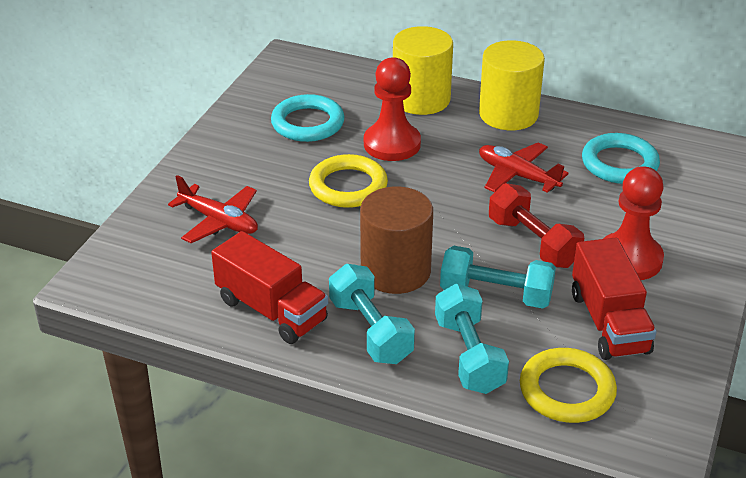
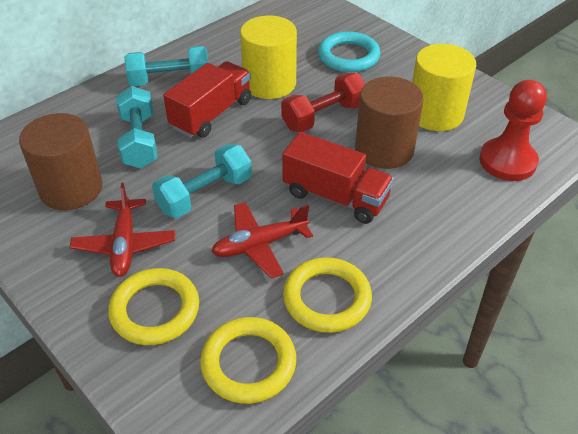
brown cylinder: [360,187,433,294] = 1 -> [19,113,103,210] [355,77,424,169] = 2
red pawn: [364,57,421,161] [603,166,664,280] = 2 -> [479,80,547,181] = 1
turquoise ring: [271,94,345,142] [582,133,660,184] = 2 -> [318,31,380,72] = 1
yellow ring: [309,154,388,208] [520,348,617,423] = 2 -> [108,268,199,345] [200,317,296,404] [283,257,372,333] = 3

